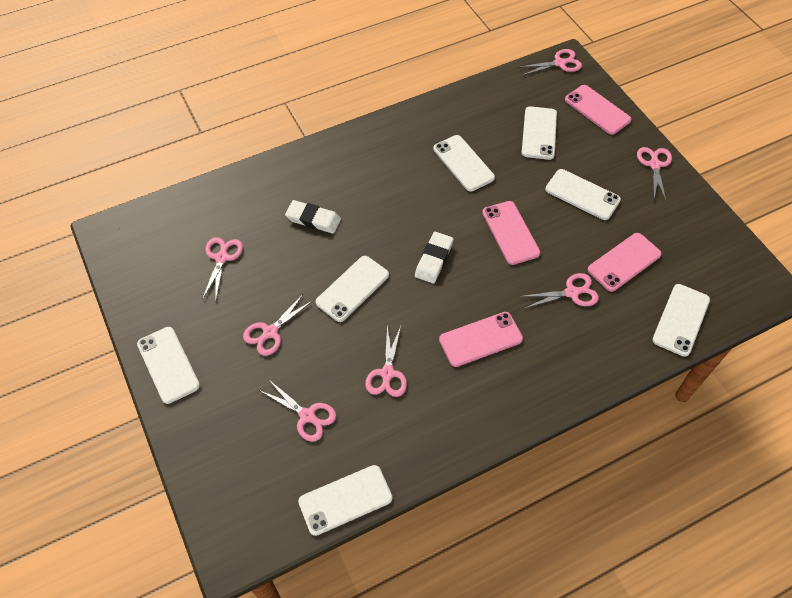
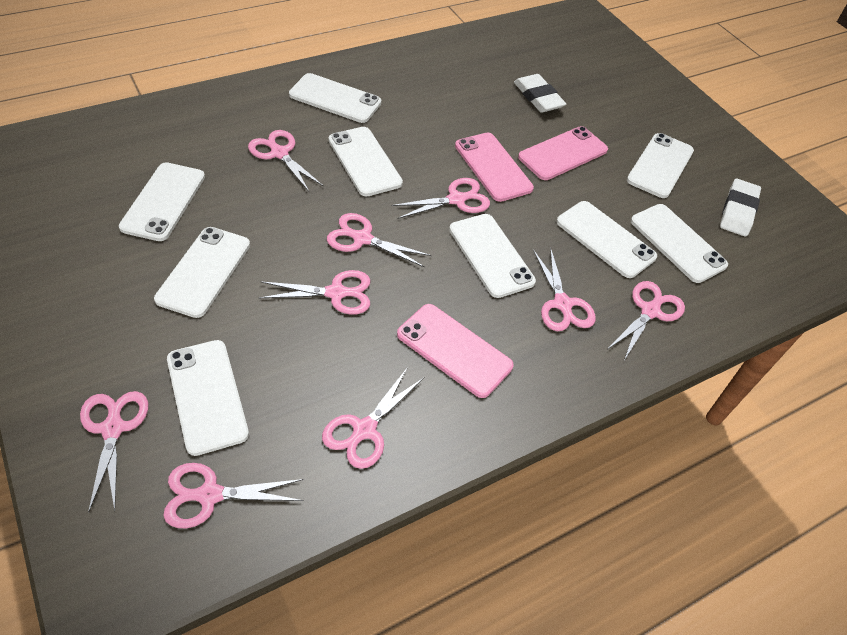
pink phone: [439,312,523,367] [482,201,540,265] [565,85,631,135] [588,233,662,292] = 4 -> [397,304,514,398] [455,133,534,202] [518,126,608,180] = 3
pink scissors: [202,237,243,300] [243,293,312,356] [259,379,336,442] [365,325,407,397] [520,49,582,75] [520,273,599,308] [637,147,672,201] = 7 -> [80,391,148,513] [163,463,304,528] [248,130,324,191] [259,270,370,315] [322,367,424,469] [327,213,431,268] [391,178,490,219] [533,247,596,331] [608,281,685,360] = 9
white phone: [137,327,200,404] [298,465,392,536] [316,256,389,322] [433,135,495,192] [522,106,557,160] [545,169,621,220] [652,284,710,357] = 7 -> [119,162,205,241] [154,227,250,318] [167,340,249,456] [289,73,382,123] [329,127,403,197] [449,214,536,298] [557,201,657,278] [627,133,694,198] [631,204,728,283] = 9

